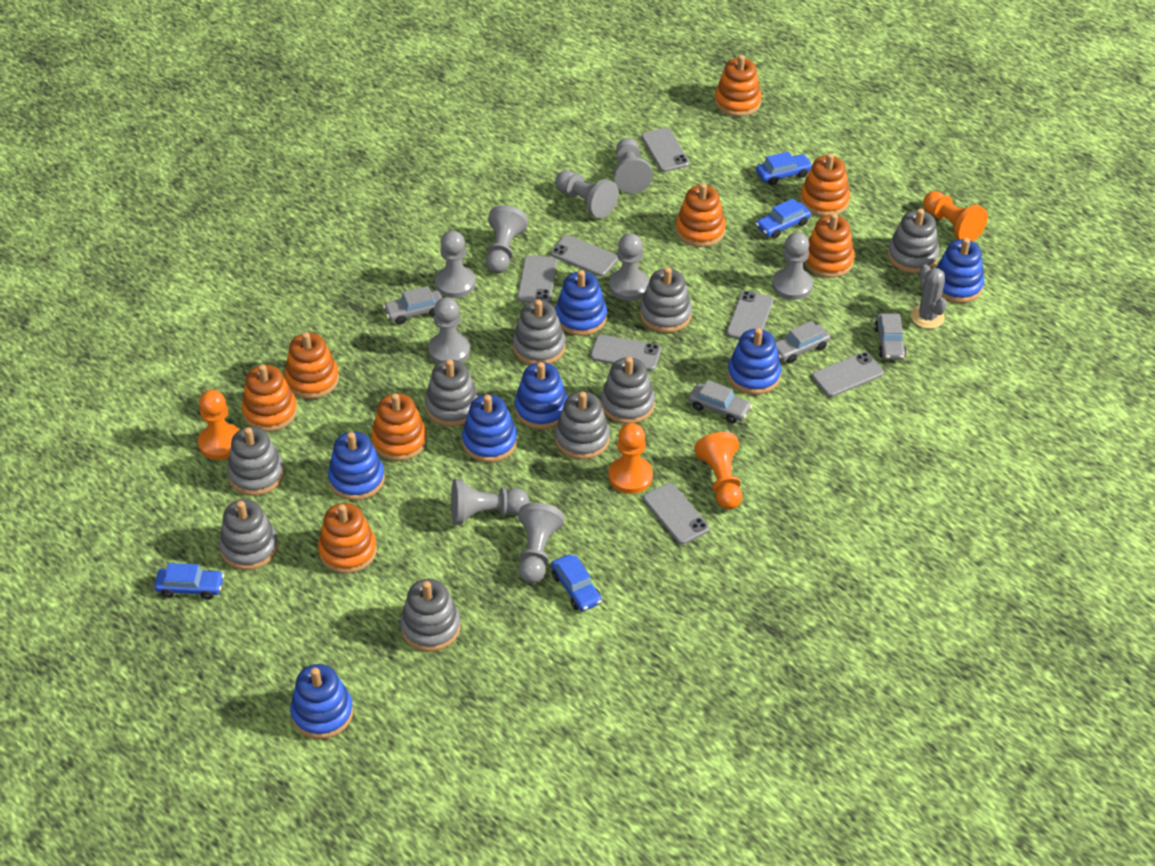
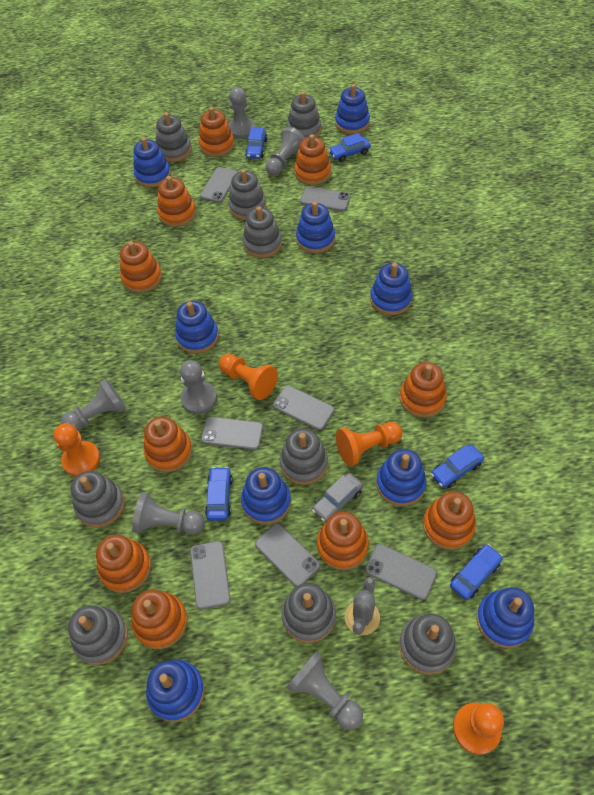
blue car: [154,563,224,600] [551,554,602,612] [756,151,812,185] [756,199,811,239] = 4 -> [205,467,233,521] [245,127,267,159] [329,133,371,162] [431,444,484,488] [450,544,503,600] = 5
blue stacking toy: [290,664,353,739] [328,432,385,500] [462,395,517,462] [515,362,568,429] [555,270,607,336] [727,328,782,395] [936,238,985,303] = 7 -> [133,137,171,187] [146,660,204,722] [175,301,219,354] [241,467,291,524] [296,201,335,253] [335,84,370,134] [370,263,413,315] [376,449,426,506] [476,587,534,648] = 9
grey car: [383,286,442,325] [688,380,752,423] [776,321,830,363] [874,313,906,360] = 4 -> [312,473,363,523] = 1
grey pawn: [428,297,470,364] [435,230,476,298] [451,479,529,524] [486,205,528,273] [518,503,564,583] [555,170,619,218] [609,233,649,301] [614,138,653,194] [772,232,813,300] = 9 -> [61,379,126,431] [132,492,204,535] [180,360,217,414] [228,87,255,139] [266,127,305,176] [286,651,363,730] = 6
orange stacking toy: [242,364,297,432] [284,332,339,399] [318,503,377,574] [371,393,427,461] [676,183,726,247] [715,55,762,117] [800,153,850,216] [804,213,855,278] = 8 -> [96,535,151,593] [120,241,162,293] [132,590,187,649] [144,416,192,472] [157,176,196,227] [199,107,234,157] [294,134,331,185] [317,512,369,570] [400,362,447,417] [423,491,476,550] = 10

